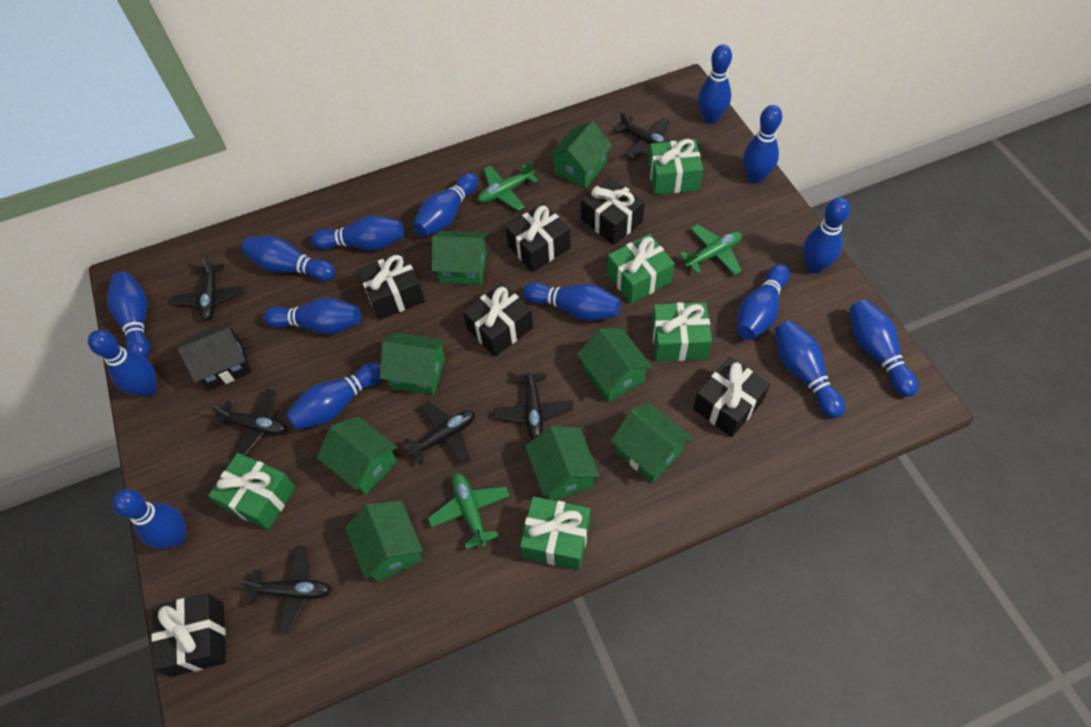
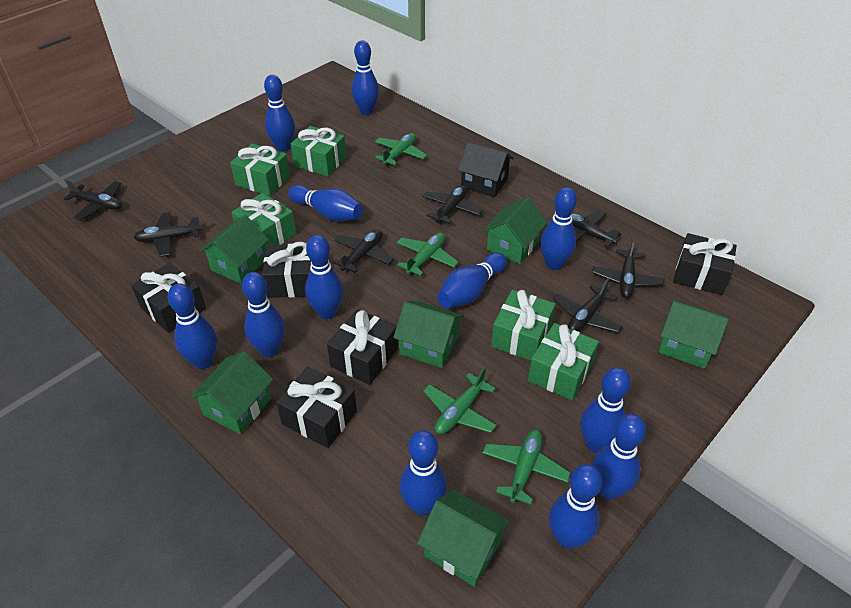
black gift: [151,593,226,677] [357,252,425,320] [463,283,533,357] [505,203,570,272] [581,177,644,245] [693,357,770,437] = 6 -> [131,263,206,333] [262,242,311,298] [276,367,357,448] [327,309,398,385] [673,233,737,295] = 5
black plane: [172,254,244,321] [210,388,287,457] [239,546,331,635] [403,402,475,465] [494,364,573,440] [615,111,669,159] = 6 -> [64,180,122,220] [134,212,202,257] [332,230,394,273] [423,185,483,224] [553,278,623,333] [572,210,621,248] [592,239,664,298] = 7
blue bowling pin: [88,330,157,397] [107,271,150,358] [112,489,186,549] [242,236,336,281] [263,298,361,334] [286,362,382,430] [311,216,404,251] [413,173,478,237] [523,282,621,321] [698,44,732,124] [737,264,790,340] [743,105,782,184] [775,320,845,418] [803,197,850,274] [850,299,918,397] = 15 -> [168,283,217,369] [242,272,285,357] [264,75,295,151] [288,185,363,222] [305,235,343,319] [352,40,379,115] [400,430,447,516] [437,252,507,308] [540,187,577,270] [549,464,602,549] [581,367,631,453] [592,414,646,499] = 12
green house: [317,416,397,495] [345,500,423,582] [380,332,445,395] [432,231,487,285] [525,425,600,501] [549,121,612,188] [577,328,653,402] [610,403,692,483] = 8 -> [190,351,273,434] [200,215,269,284] [393,300,464,368] [417,490,510,587] [483,197,547,264] [658,300,729,369] = 6
green plane: [428,473,510,549] [478,161,538,211] [680,224,742,275] = 3 -> [375,133,427,166] [397,232,459,276] [423,368,497,434] [482,429,571,505] = 4

